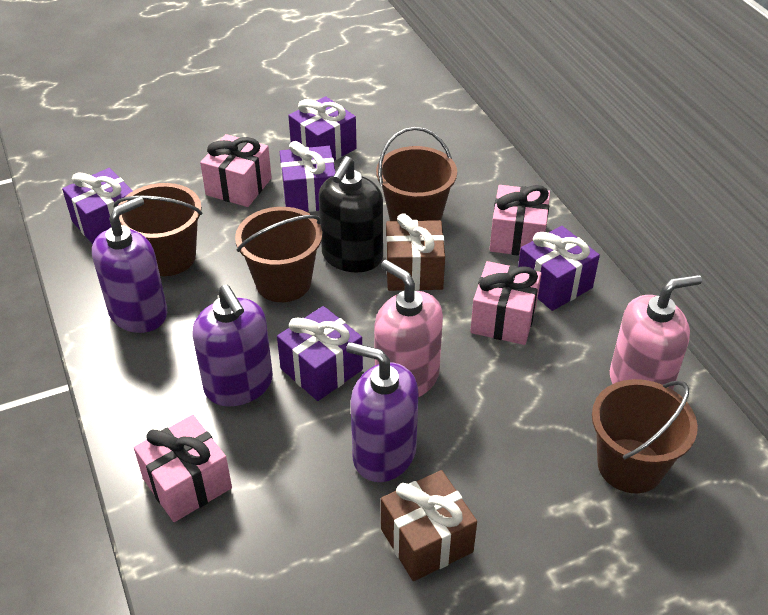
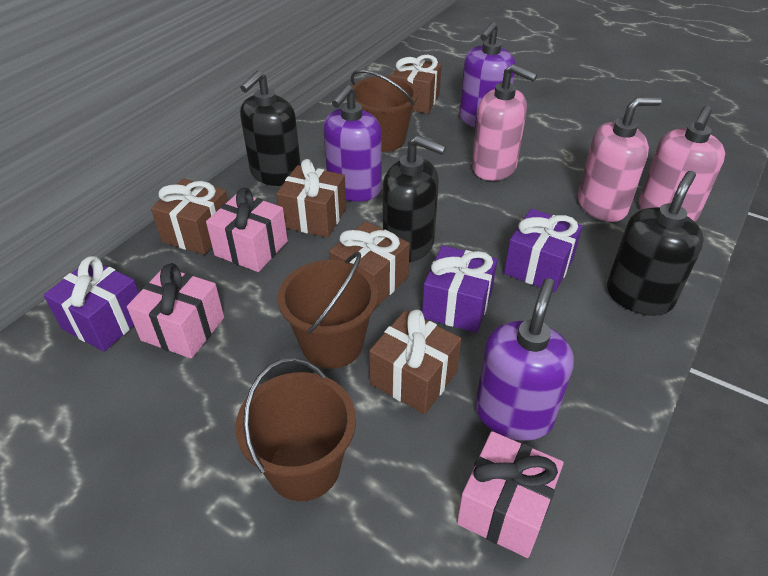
black soap dispenser: [319,156,383,272] = 1 -> [240,71,301,186] [383,135,446,262] [607,171,704,316] = 3
brown bucket: [114,183,203,276] [235,207,322,302] [376,127,457,221] [592,379,698,493] = 4 -> [235,358,356,501] [277,252,378,369] [351,70,418,152] = 3
brown gift: [381,470,477,581] [386,213,445,291] = 2 -> [151,178,228,255] [276,159,346,238] [329,221,410,307] [369,309,461,414] [391,55,442,114] = 5
pink gift: [134,415,232,522] [200,134,272,207] [470,261,541,345] [490,185,550,256] = 4 -> [127,263,224,358] [206,188,288,272] [457,431,564,558] = 3
pink soap dispenser: [374,260,443,397] [610,274,702,390] = 2 -> [472,64,537,181] [578,97,662,222] [639,106,725,222] = 3
purple gift: [62,168,133,244] [277,306,363,401] [280,141,336,212] [288,96,357,161] [518,226,600,311] = 5 -> [44,256,139,352] [422,245,497,333] [504,209,583,293] = 3

